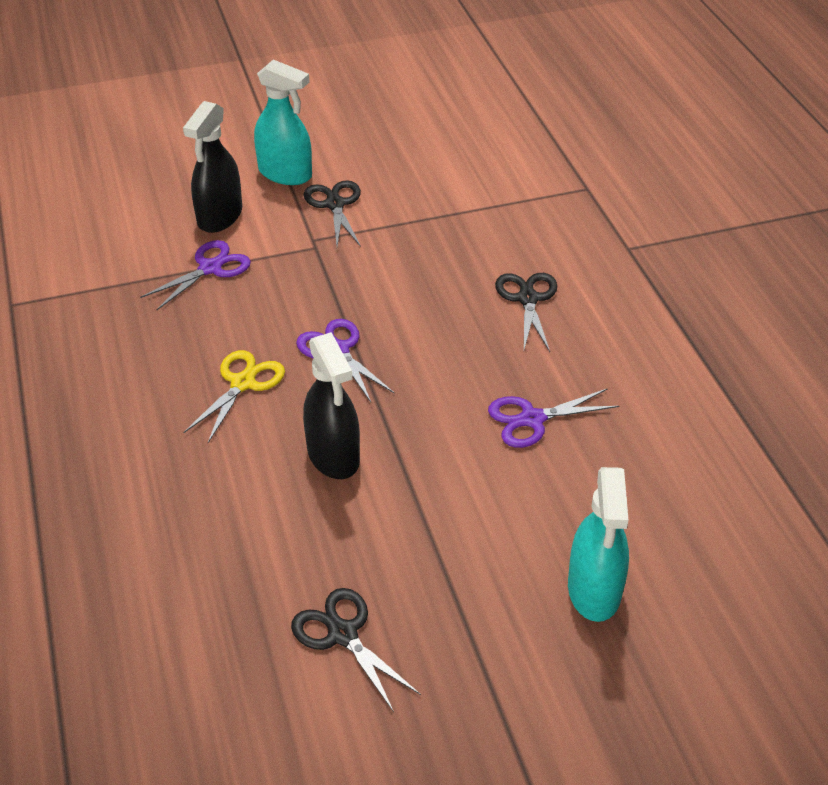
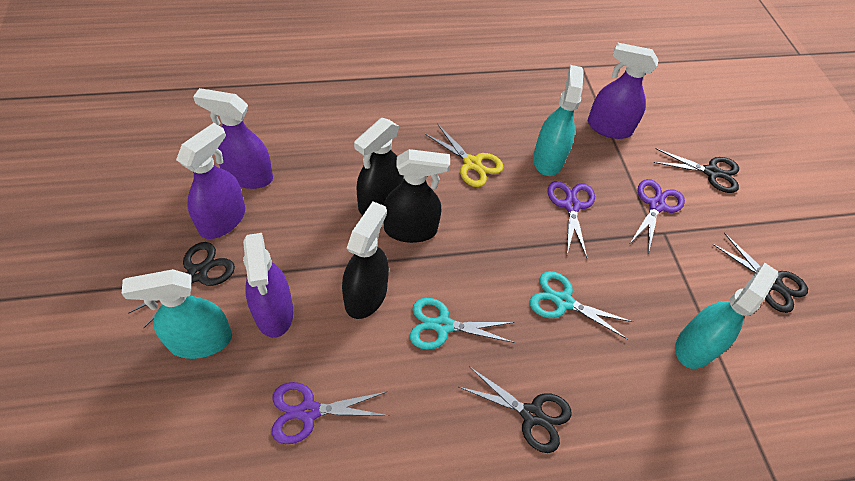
black scissors: [291,588,421,712] [304,180,361,247] [495,273,557,352] = 3 -> [129,242,235,328] [459,366,572,453] [653,148,739,193] [712,233,808,313] = 4
black spray bottle: [183,101,242,233] [303,332,360,479] = 2 -> [342,201,389,319] [354,118,404,215] [384,149,450,243] = 3
purple spray bottle: none = 0 -> [176,123,245,239] [193,88,273,189] [243,233,293,338] [588,42,659,139] = 4
turquoise scissors: none = 0 -> [410,298,515,350] [530,271,633,340] = 2
turquoise spray bottle: [254,59,312,185] [568,467,629,622] = 2 -> [121,269,232,359] [533,65,584,176] [675,263,778,369] = 3

